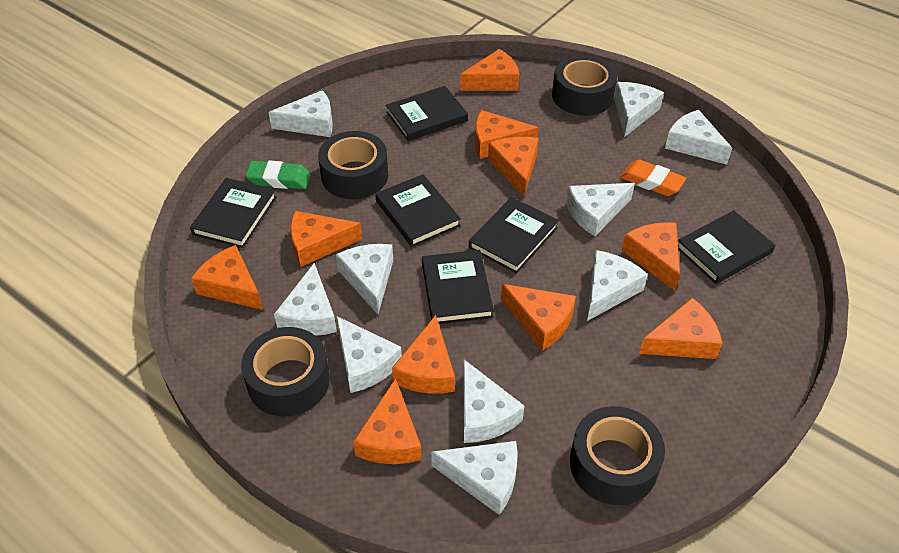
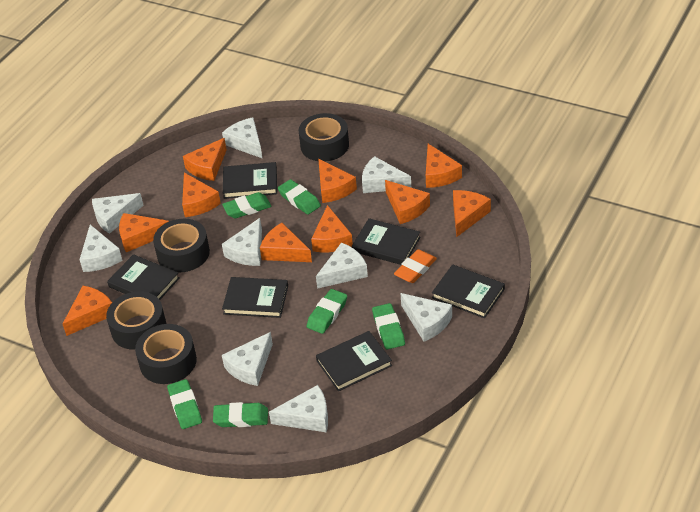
green eraser: [245,160,311,189] = 1 -> [167,379,202,429] [213,402,268,427] [222,192,271,218] [278,179,321,214] [307,289,347,334] [372,303,405,350] = 6
white cheese: [268,90,333,137] [274,263,337,336] [336,244,393,314] [336,316,402,393] [431,441,518,515] [463,360,524,443] [566,183,635,236] [587,250,648,321] [614,82,664,137] [665,110,732,165] = 10 -> [79,225,123,272] [92,193,144,234] [222,117,263,159] [222,218,262,266] [222,332,273,386] [269,385,328,432] [316,243,368,289] [362,156,411,193] [401,293,452,342] = 9

